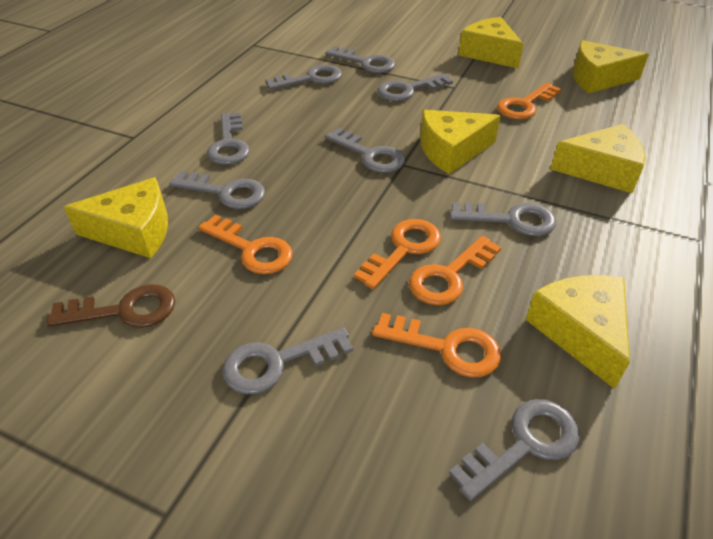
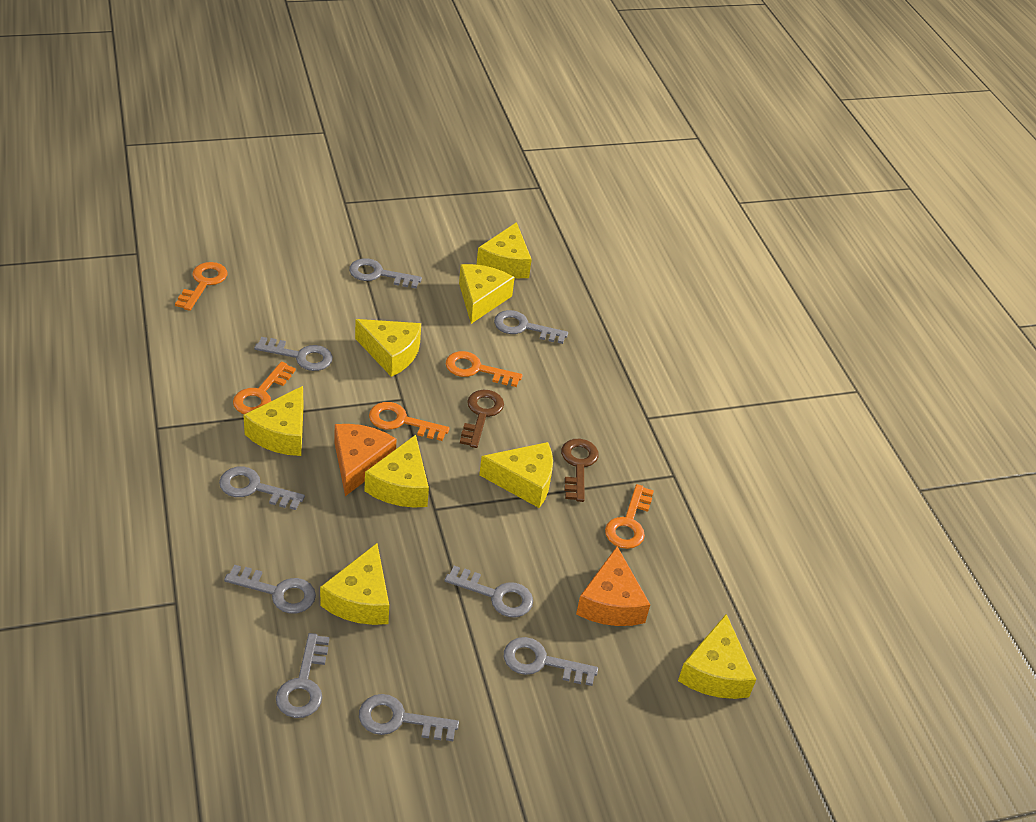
brown key: [46,284,175,328] = 1 -> [460,390,504,448] [561,439,599,502] = 2
orange cheese: none = 0 -> [335,424,397,496] [576,546,650,626] = 2
yellow cheese: [64,177,168,258] [420,110,501,174] [459,17,524,69] [526,275,630,389] [551,124,645,193] [573,40,649,93] = 6 -> [243,386,303,456] [320,543,389,625] [355,319,421,377] [365,435,429,507] [459,264,515,324] [477,222,532,278] [479,442,553,508] [678,614,756,699] = 8

